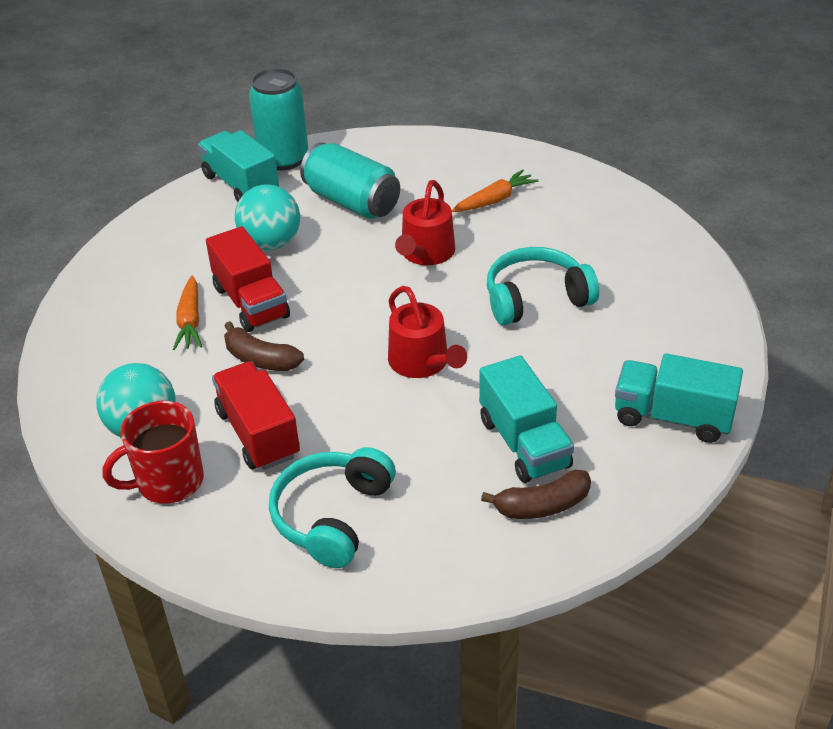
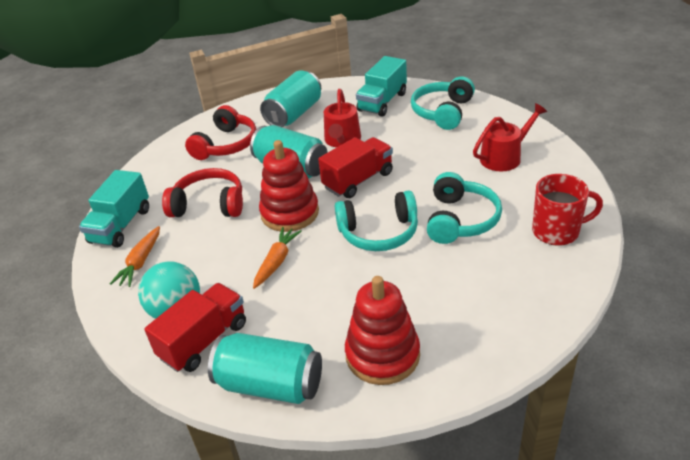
brown banana: [224,321,304,371] [481,470,591,519] = 2 -> none = 0
red headphones: none = 0 -> [162,168,243,217] [185,105,257,160] = 2
red stacking toy: none = 0 -> [259,140,319,232] [345,276,420,385] = 2
turquoise ball: [96,363,176,437] [235,184,300,250] = 2 -> [138,261,200,319] = 1
turquoise can: [249,68,308,171] [300,142,400,219] = 2 -> [208,333,322,404] [250,125,328,178] [260,70,321,127] = 3
turquoise headphones: [269,447,396,568] [487,247,599,325] = 2 -> [335,191,418,251] [411,76,475,130] [427,172,502,244] = 3
turquoise truck: [198,130,279,202] [479,355,574,483] [615,353,743,443] = 3 -> [79,170,149,248] [356,56,407,117] = 2

